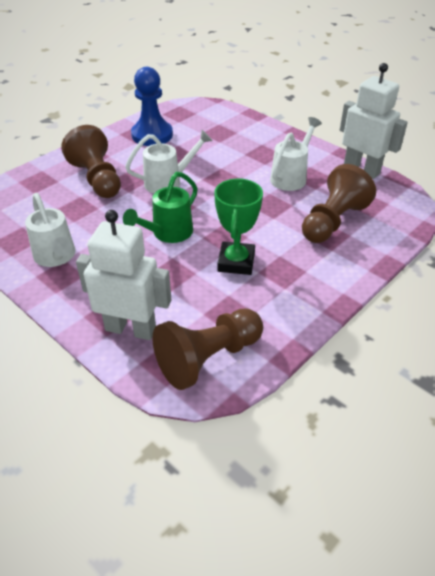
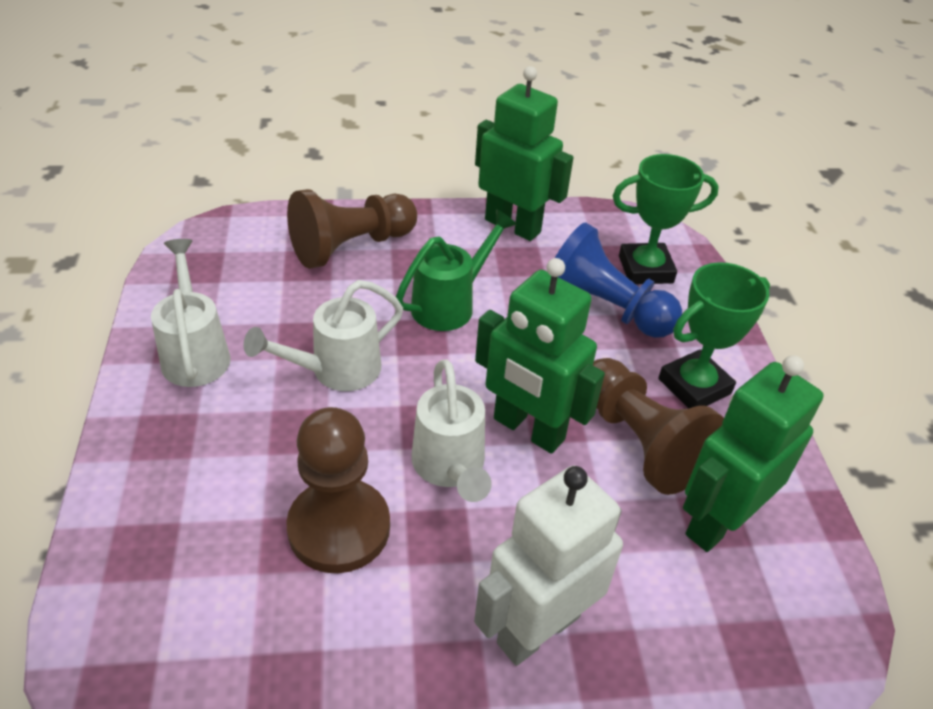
green robot: none = 0 -> [475,66,573,241] [475,258,605,454] [683,355,824,552] = 3
green trophy: [214,179,263,275] = 1 -> [613,154,719,284] [658,262,770,409] = 2
white robot: [76,210,171,340] [340,63,408,179] = 2 -> [474,466,623,666] = 1

